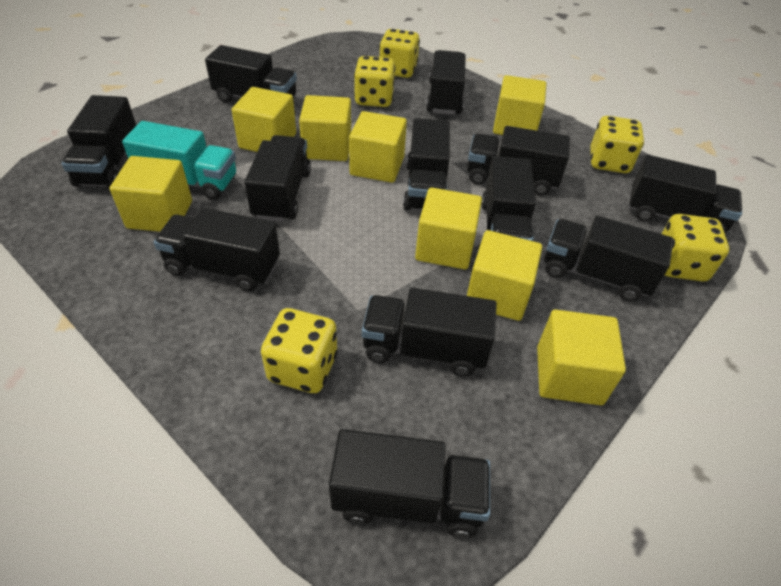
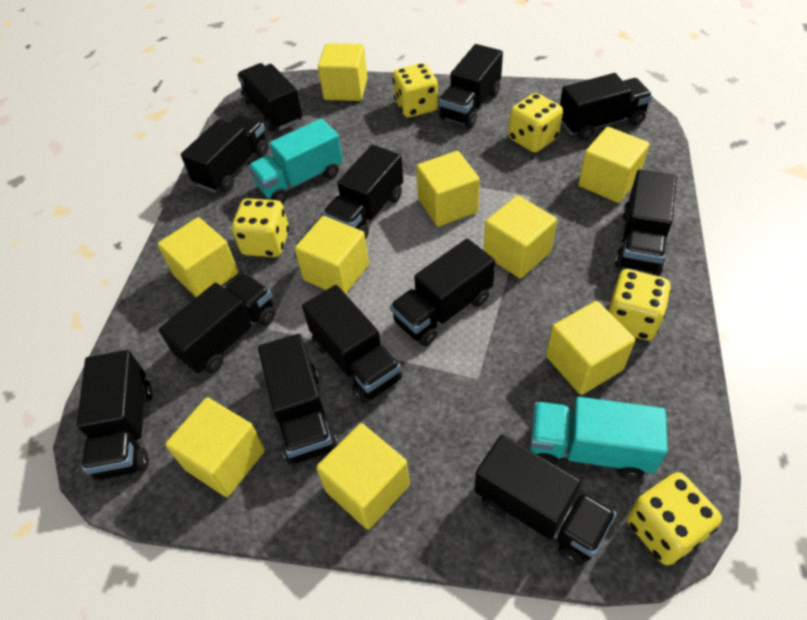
turquoise truck: [122,121,236,200] = 1 -> [248,119,343,203] [530,397,668,480] = 2
yellow cube: [110,156,192,232] [232,87,296,152] [299,95,351,161] [349,111,407,183] [415,188,482,269] [467,230,542,321] [493,75,546,135] [537,310,626,405] = 8 -> [158,217,239,297] [165,397,265,497] [295,216,369,294] [316,423,410,530] [318,43,368,101] [416,151,480,227] [484,195,557,279] [546,301,635,395] [578,127,650,203] = 9

